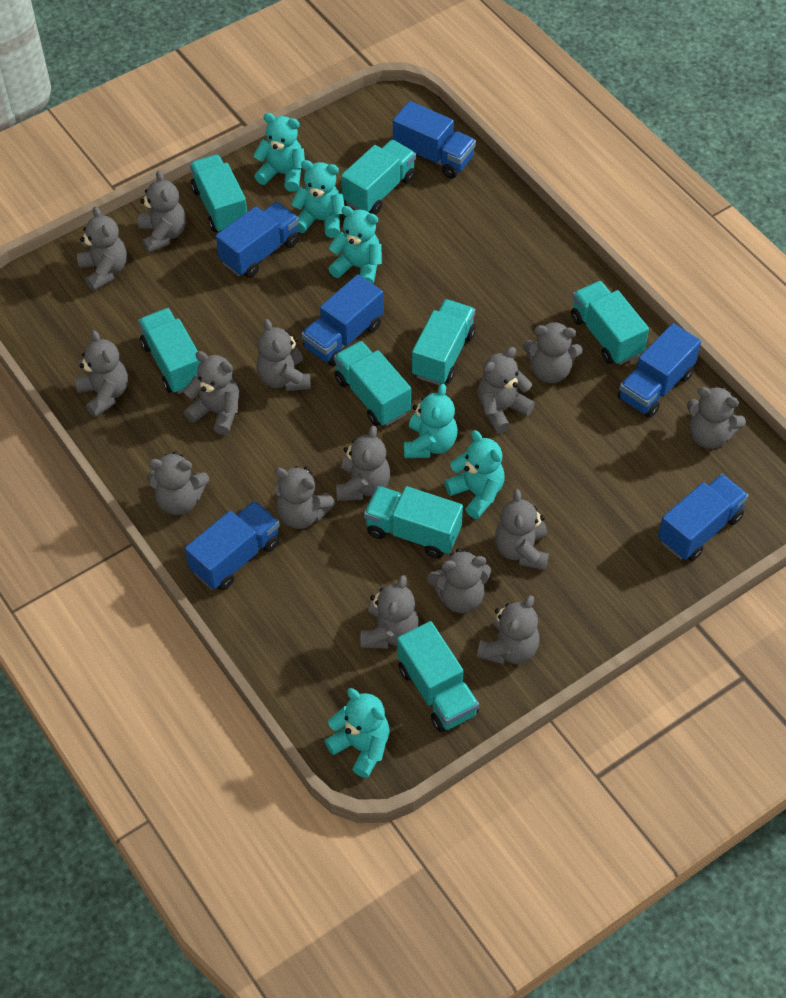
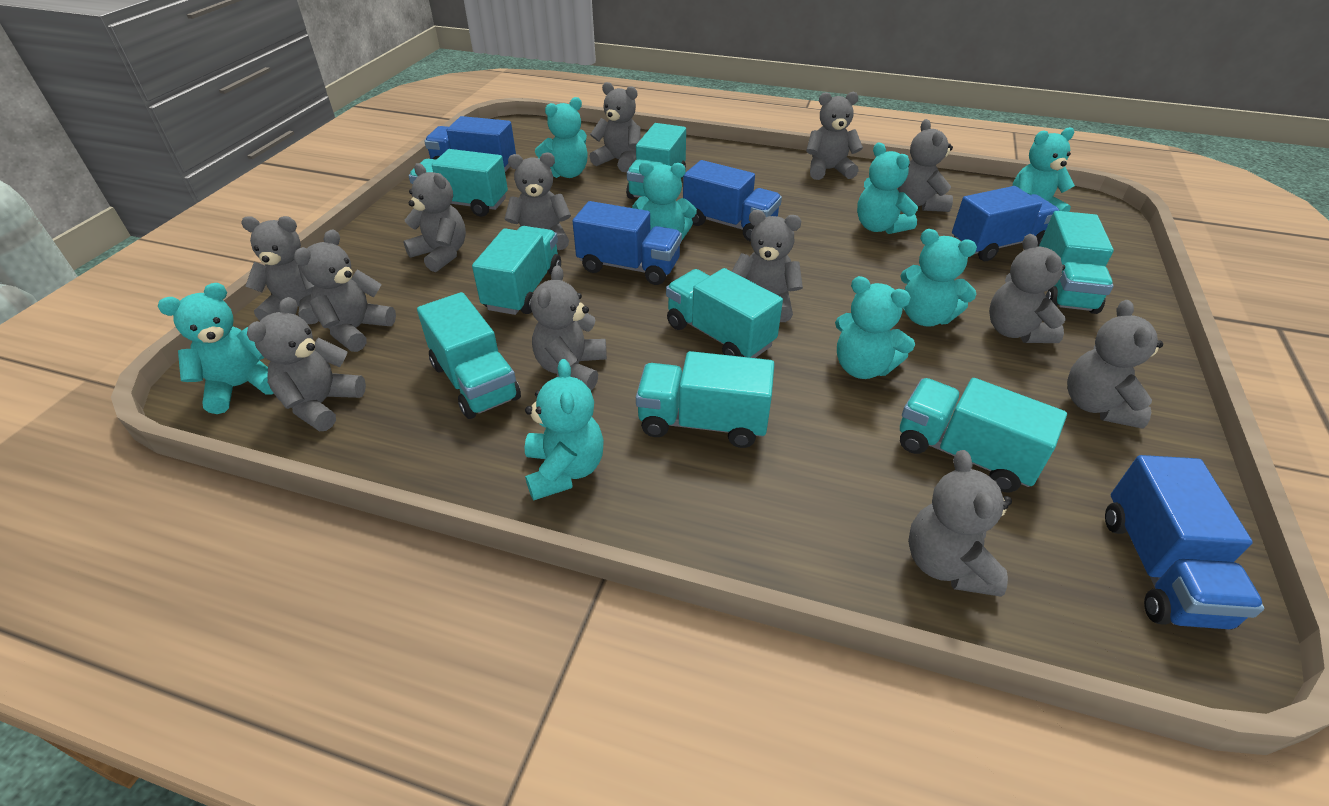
blue truck: [185,501,280,590] [216,202,299,278] [301,274,383,366] [393,101,476,179] [618,323,701,418] [658,474,748,561] = 6 -> [424,116,516,172] [572,201,682,285] [683,160,782,242] [952,186,1059,261] [1105,455,1264,629] = 5
grey teddy bear: [75,330,128,418] [77,206,127,291] [138,170,186,253] [147,451,209,515] [184,351,239,435] [256,319,311,391] [275,466,336,529] [336,426,390,501] [360,575,419,649] [427,548,491,613] [477,595,540,664] [478,347,535,434] [495,489,549,570] [523,321,582,383] [687,386,746,449] = 15 -> [241,216,318,325] [247,297,366,431] [294,229,396,352] [403,163,466,272] [505,152,571,250] [531,265,607,391] [590,82,641,172] [732,210,803,322] [806,92,863,180] [898,119,953,212] [908,450,1012,597] [989,234,1066,343] [1067,300,1163,429] = 13
turquoise teddy bear: [253,113,305,192] [291,160,345,238] [324,688,390,778] [328,206,382,284] [404,384,458,458] [444,430,505,519] = 6 -> [158,283,274,414] [525,359,604,501] [535,97,588,178] [632,161,697,240] [835,276,915,379] [857,142,918,234] [900,229,977,327] [1012,127,1075,212] = 8

